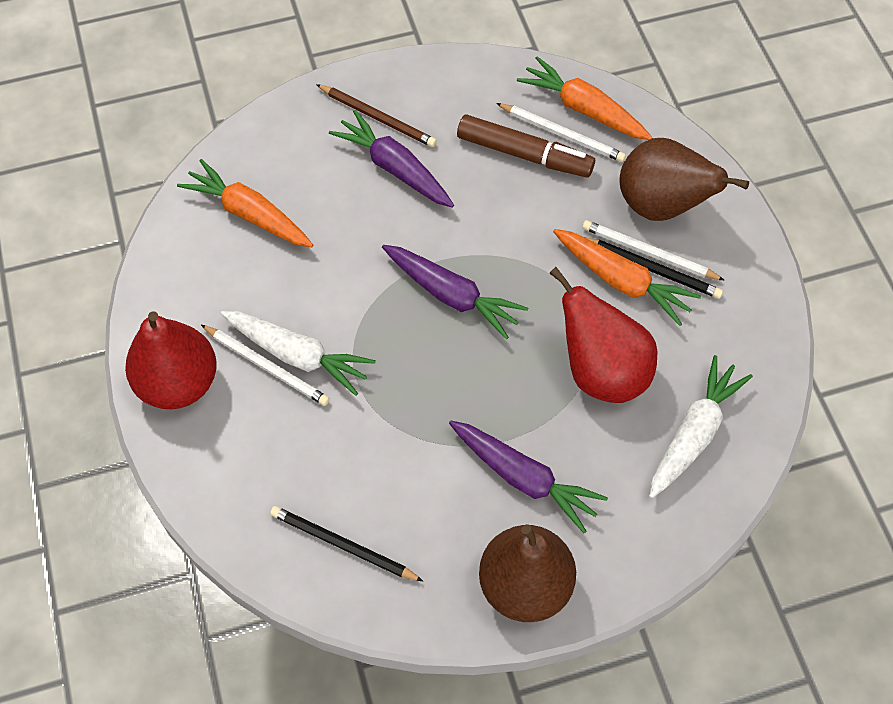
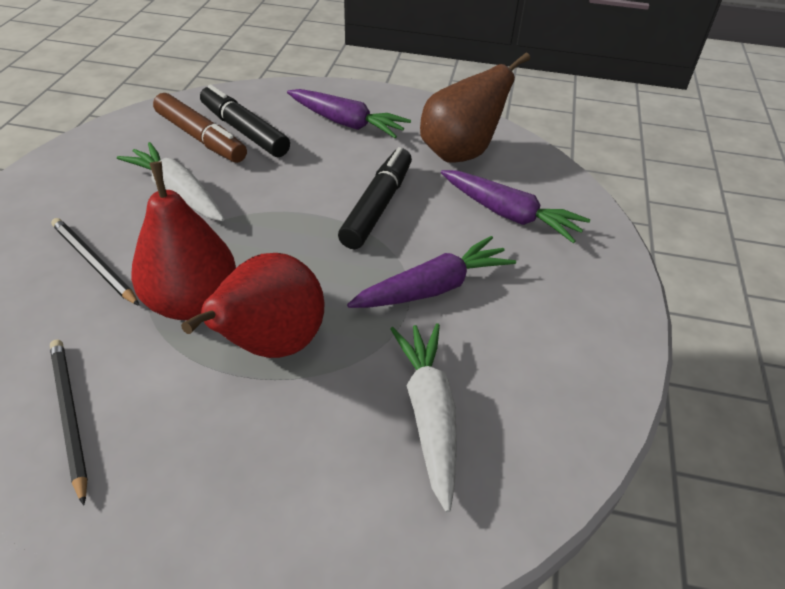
black marker: none = 0 -> [200,84,290,157] [338,147,412,249] = 2
brown pear: [479,524,576,622] [620,138,749,221] = 2 -> [420,53,530,163] = 1
brown pencil: [316,84,437,147] = 1 -> none = 0
orange carrot: [177,159,313,247] [517,56,653,140] [553,229,701,326] = 3 -> none = 0
white pencil: [201,325,330,406] [496,103,626,162] [582,220,724,280] = 3 -> none = 0

